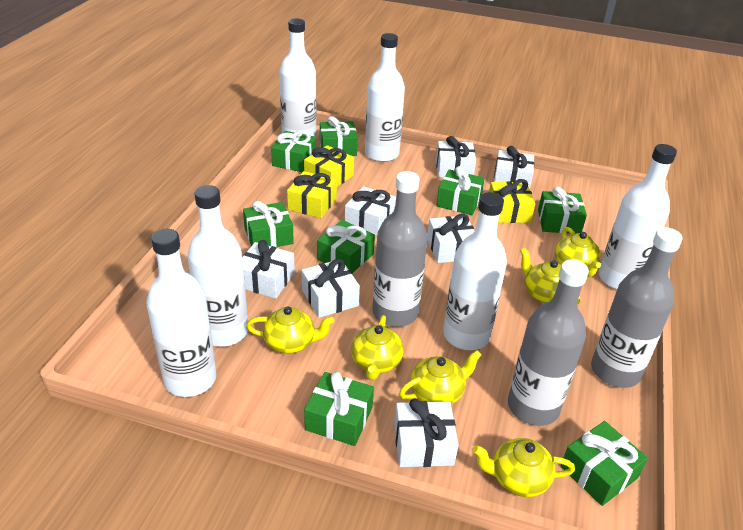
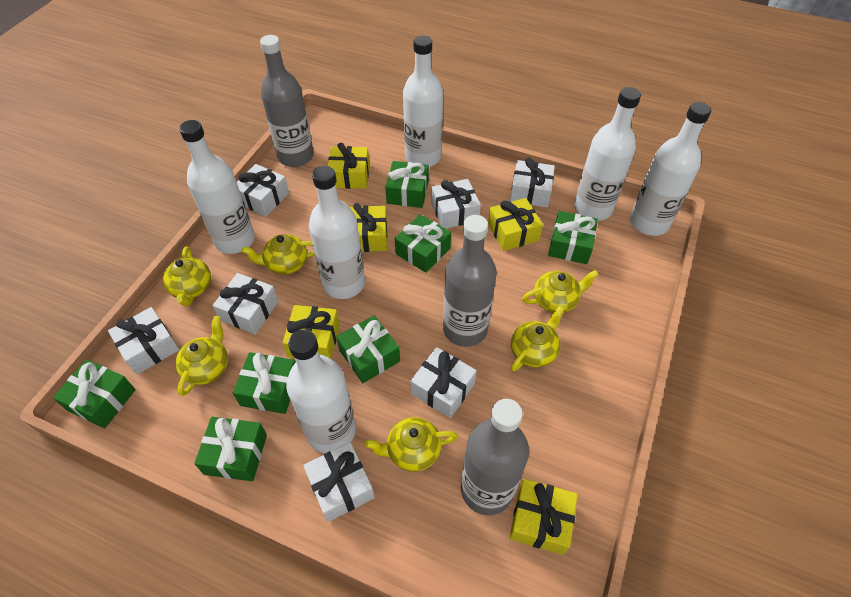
green gift: [243,201,294,247] [271,131,316,172] [304,372,374,446] [317,220,375,273] [320,116,358,156] [436,166,485,215] [538,187,587,234] [560,421,648,506] = 8 -> [53,359,136,428] [194,417,267,481] [233,352,296,414] [336,315,400,383] [385,161,429,208] [395,214,451,273] [548,211,598,264] = 7
yellow gift: [287,171,337,218] [304,145,354,187] [489,179,535,223] = 3 -> [282,305,340,359] [328,143,370,189] [350,203,387,252] [488,198,543,251] [509,479,578,555] = 5

